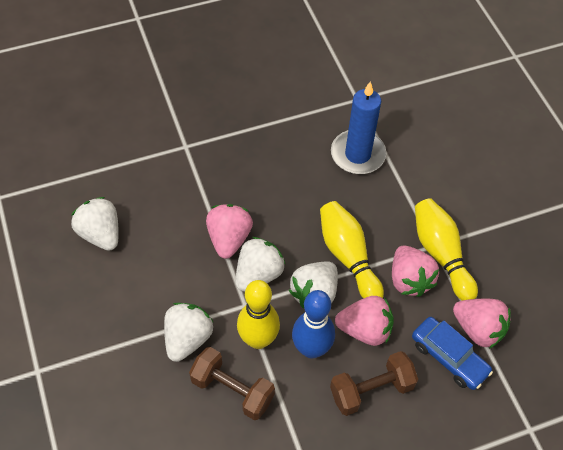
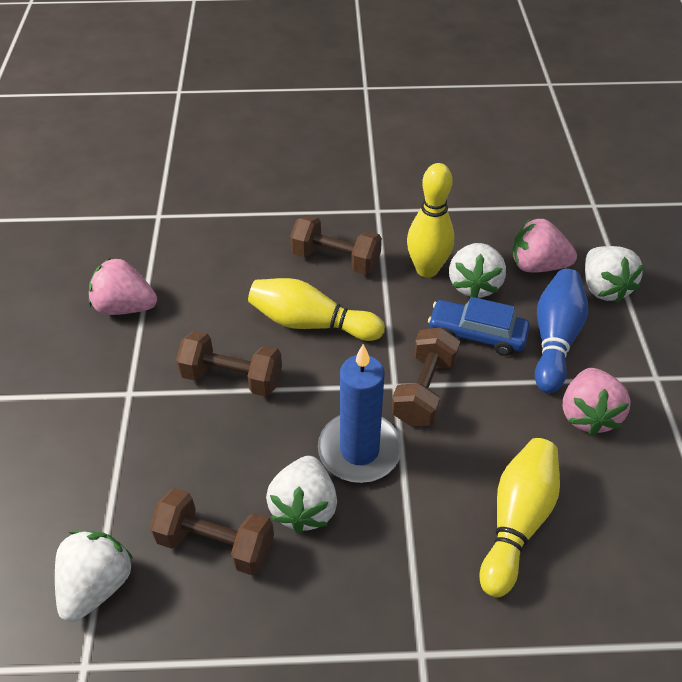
brown dumbbell: [189,347,275,420] [330,351,418,416] = 2 -> [150,488,274,575] [176,331,282,397] [290,215,382,275] [391,327,460,426] = 4
pink strawberry: [206,204,253,259] [335,296,394,346] [392,245,439,297] [453,299,511,349] = 4 -> [89,258,157,315] [512,218,577,273] [563,368,631,436] = 3

